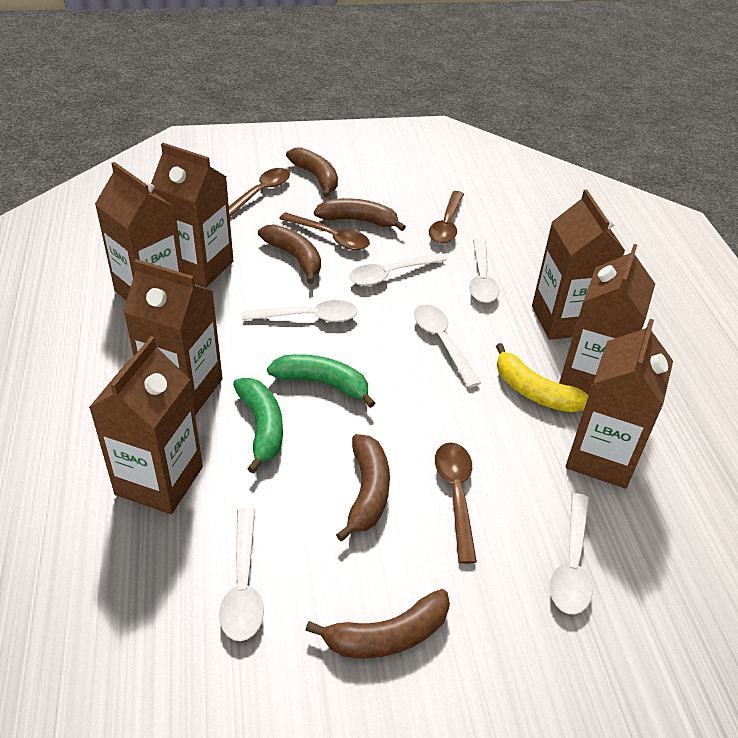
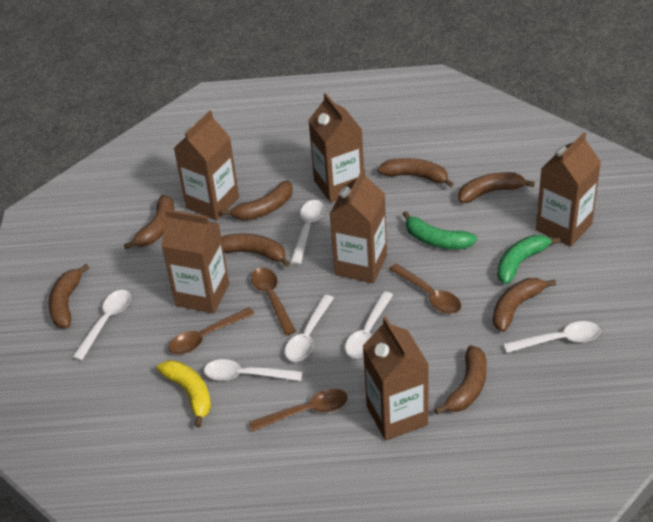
brown banana: [258,224,321,284] [286,147,338,198] [305,589,450,658] [314,198,406,231] [336,434,390,541] = 5 -> [49,264,89,328] [124,195,174,249] [221,181,293,221] [221,234,290,267] [378,158,454,188] [434,345,487,415] [458,172,535,203] [493,278,556,332] = 8
brown carton: [89,336,203,514] [95,162,184,301] [123,259,223,415] [151,143,233,288] [532,190,625,340] [559,244,655,395] [566,319,673,489] = 7 -> [161,209,229,314] [174,111,239,220] [308,93,364,203] [330,169,387,283] [363,316,429,441] [536,132,601,247] = 6

